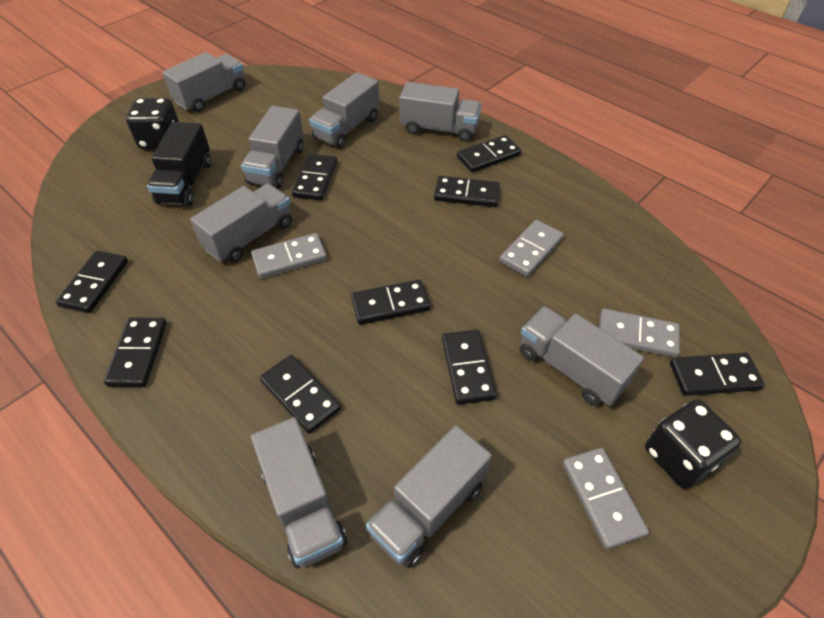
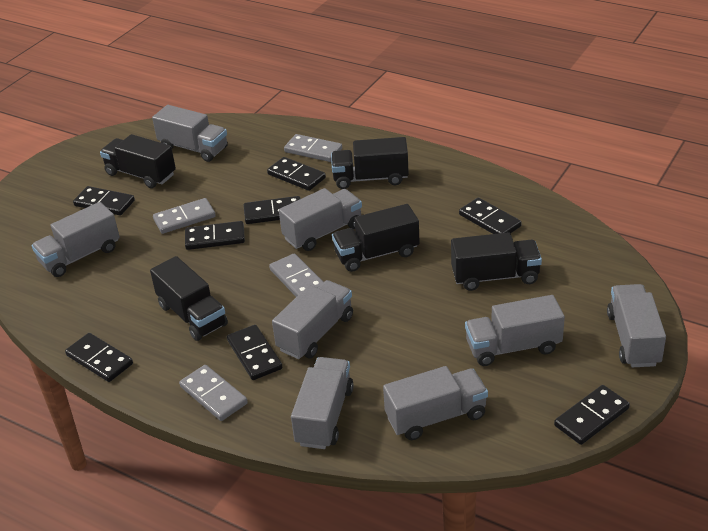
black dice: [126,98,179,149] [645,399,741,489] = 2 -> none = 0
black domino: [55,250,128,313] [104,317,167,387] [260,355,341,434] [292,154,337,201] [351,279,431,325] [434,176,500,207] [442,330,497,405] [457,135,522,172] [670,353,765,396] = 9 -> [65,333,133,382] [73,186,135,215] [185,221,245,250] [227,325,282,380] [244,196,300,224] [267,157,326,191] [459,198,522,234] [554,385,630,445] = 8
black truck: [147,122,211,206] = 1 -> [100,134,176,188] [150,256,228,341] [331,137,409,189] [332,204,420,272] [451,232,542,291] = 5

